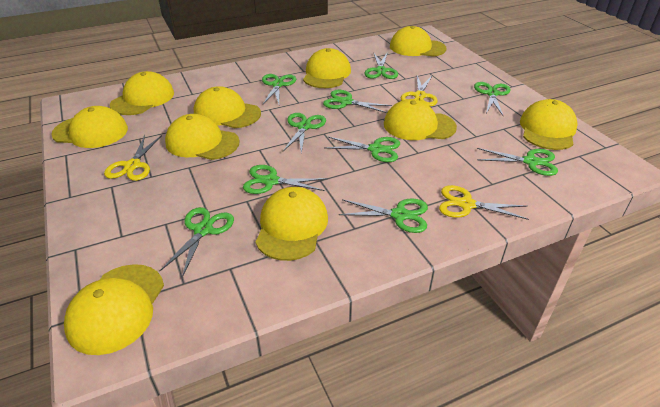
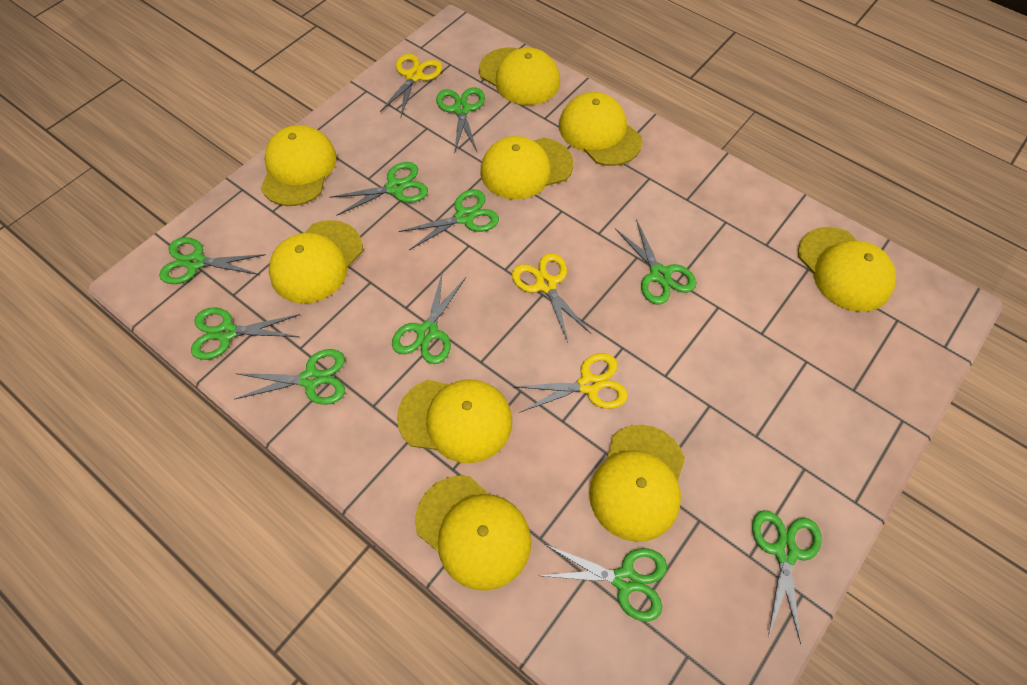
yellow cap: [51,106,128,148] [64,264,164,355] [110,71,174,115] [165,114,240,160] [194,86,261,128] [255,187,328,261] [303,48,351,88] [384,99,457,140] [390,26,446,57] [520,99,578,150] = 10 -> [261,125,337,206] [269,220,363,303] [397,379,512,463] [415,475,531,591] [479,47,560,105] [481,136,573,199] [559,92,642,166] [589,425,685,542] [798,227,896,312] = 9

